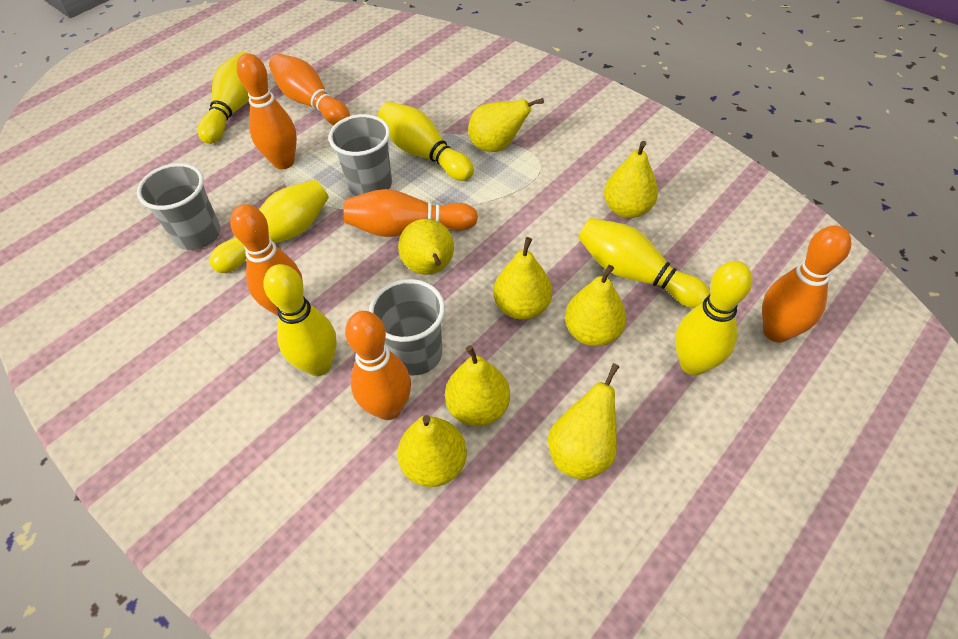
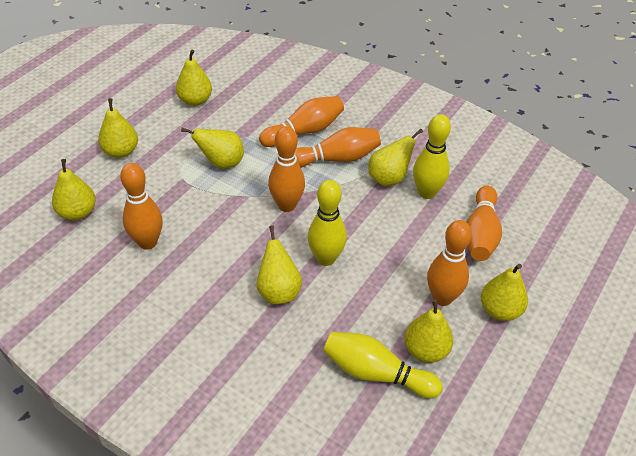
grey cup: [137,163,220,250] [329,114,392,196] [369,279,445,375] = 3 -> none = 0
yellow bowling pin: [198,52,249,144] [209,180,329,273] [264,264,337,376] [378,102,474,181] [578,218,710,308] [675,261,753,375] = 6 -> [308,180,347,266] [323,332,443,398] [413,114,451,199] = 3

